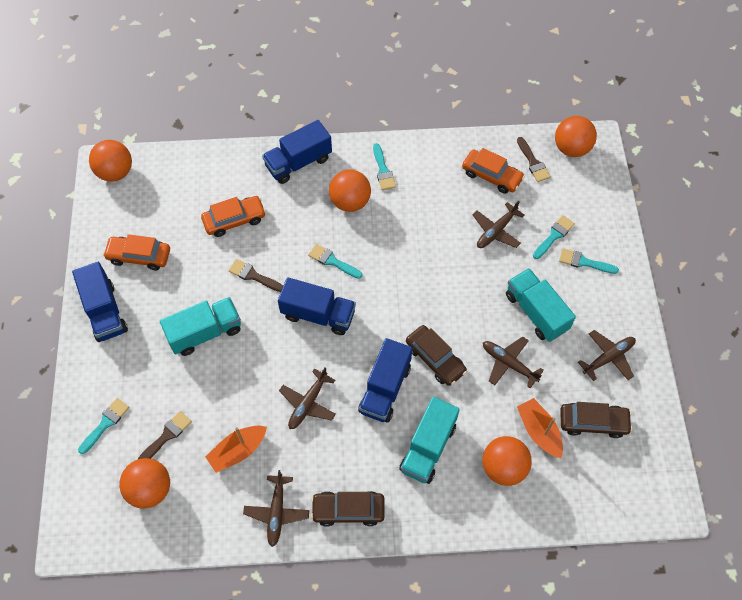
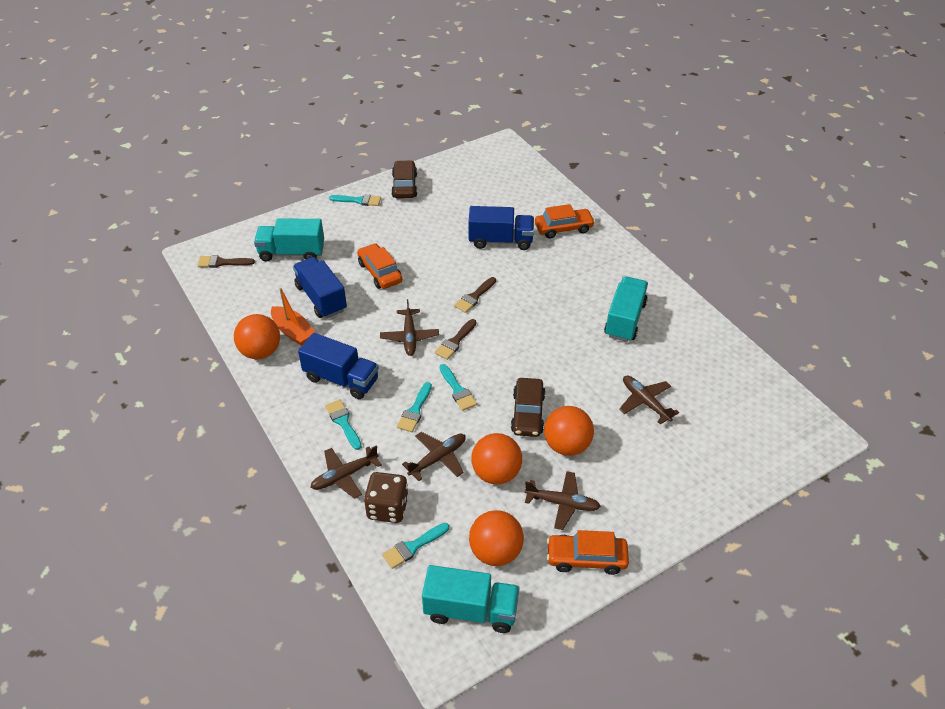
blue truck: [72,262,128,342] [262,120,332,184] [278,277,356,335] [358,338,412,423] = 4 -> [293,257,347,318] [298,333,379,399] [469,206,534,250] = 3
brown car: [311,491,385,527] [406,325,467,386] [560,402,633,438] = 3 -> [391,160,417,199] [511,378,545,437] = 2
brown dice: none = 0 -> [364,472,409,523] = 1
orange ball: [89,140,132,182] [119,458,170,509] [329,169,371,212] [482,436,532,486] [555,116,597,157] = 5 -> [234,314,280,359] [469,510,524,566] [471,433,522,484] [544,406,594,456] = 4
orange boat: [205,426,267,473] [517,398,563,458] = 2 -> [271,288,316,346] = 1

